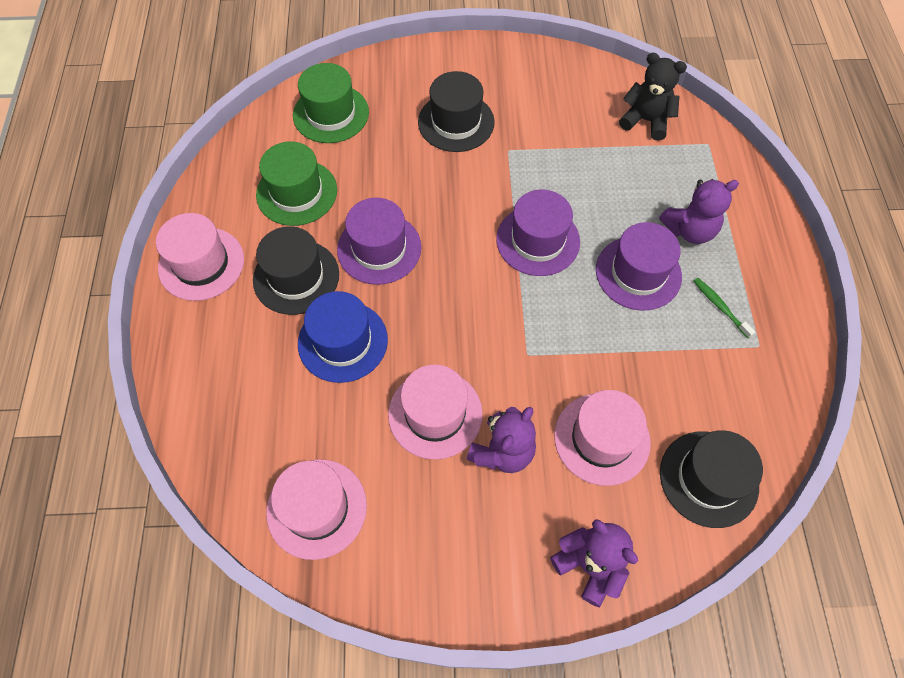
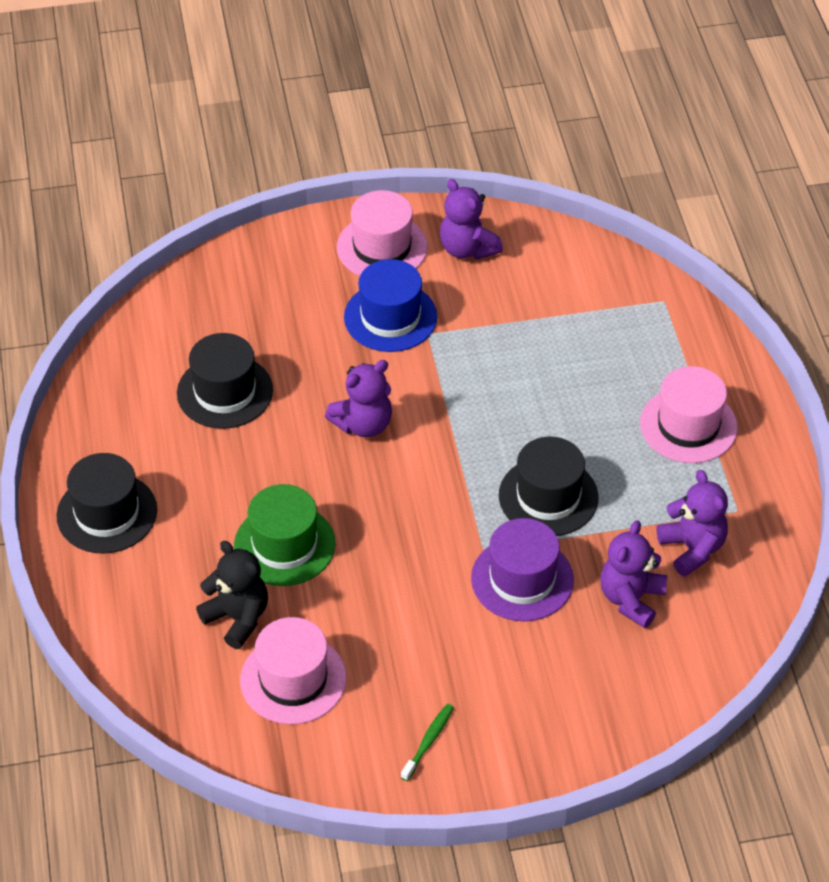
green hat: [256,141,337,226] [293,63,369,143] = 2 -> [234,484,335,586] = 1
pink hat: [156,213,244,301] [266,459,367,560] [388,365,483,460] [554,390,651,486] = 4 -> [240,617,346,724] [337,190,428,276] [640,366,737,463] = 3
purple hat: [337,198,421,285] [496,190,580,276] [596,222,682,311] = 3 -> [471,518,574,621] = 1
purple teddy bear: [467,407,536,473] [550,519,638,607] [659,179,739,244] = 3 -> [325,360,392,438] [440,179,503,260] [600,520,667,628] [657,470,728,577] = 4

